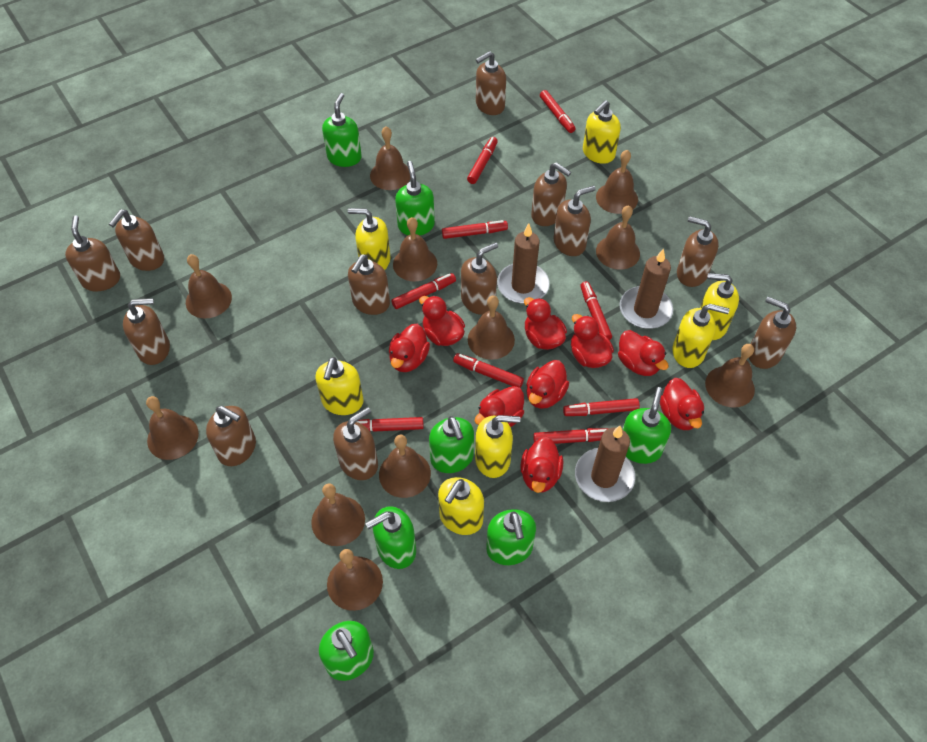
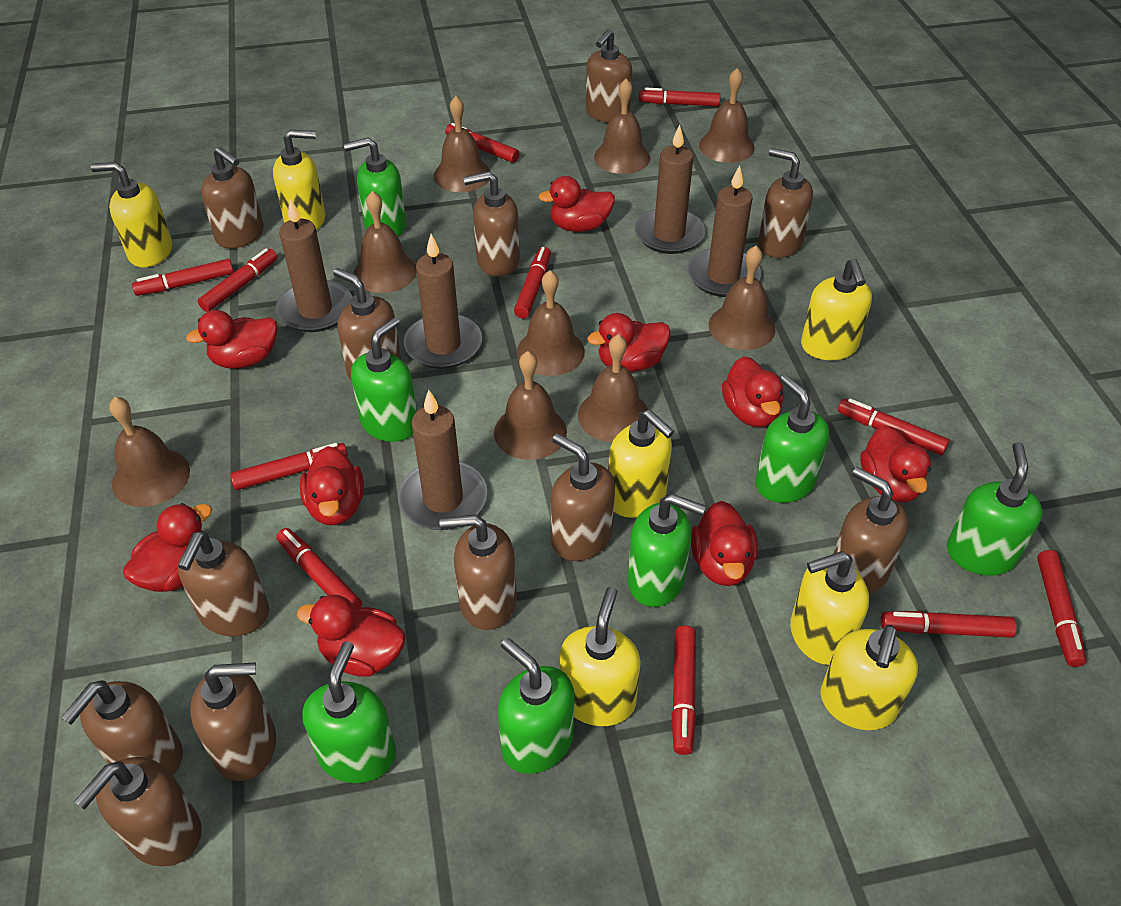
brown bell: [146,396,199,460] [186,254,232,318] [311,483,365,546] [327,549,383,611] [370,126,410,190] [379,435,431,498] [393,217,437,282] [468,296,515,360] [596,150,638,214] [596,205,640,270] [705,344,755,408] = 11 -> [109,397,190,507] [354,191,417,293] [434,96,490,192] [494,351,567,460] [517,270,585,376] [578,334,649,442] [594,79,650,174] [699,68,755,163] [709,246,775,350] = 9
brown candle: [497,223,550,304] [575,426,635,502] [620,248,673,329] = 3 -> [276,199,352,332] [398,390,487,530] [404,234,482,369] [634,125,705,254] [687,165,761,297] = 5
red marker: [357,417,424,432] [391,273,456,309] [442,220,508,239] [453,353,524,388] [467,137,498,184] [533,428,607,444] [540,90,576,133] [563,398,640,416] [580,281,612,340] = 9 -> [132,259,234,296] [198,248,278,312] [230,443,348,490] [276,528,362,609] [445,123,519,163] [514,247,551,318] [639,88,721,106] [671,625,696,755] [838,398,949,455] [881,611,1017,638] [1037,550,1086,667] = 11

